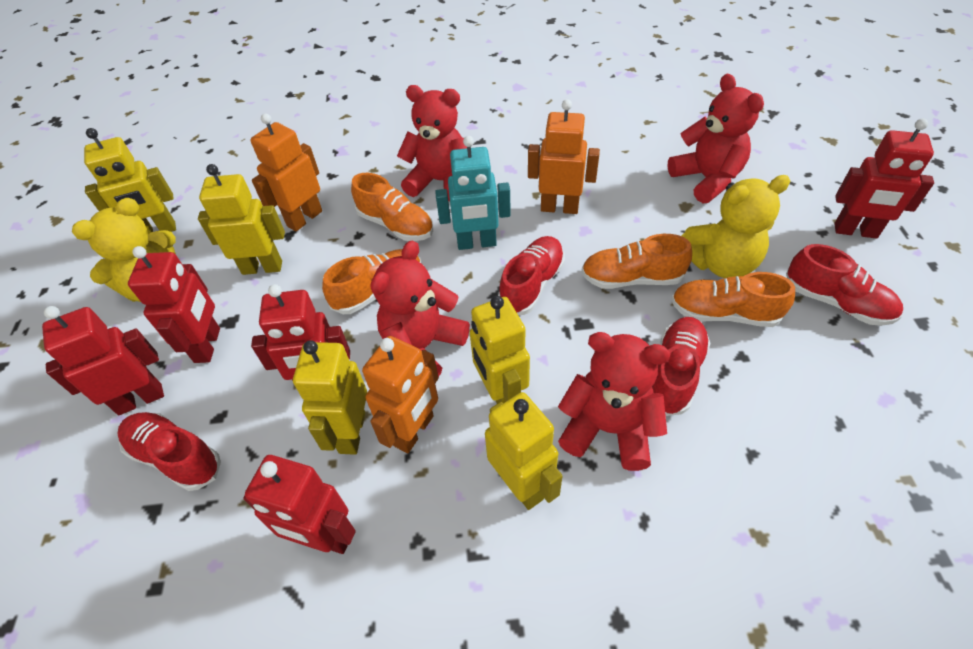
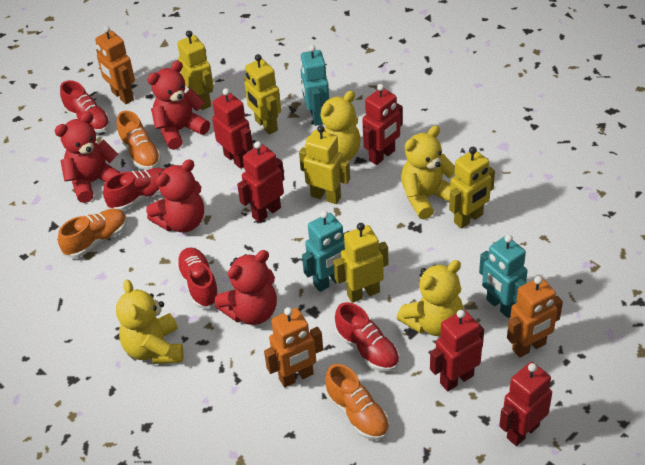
orange shoe: [322,249,421,314] [351,173,433,241] [581,234,692,289] [671,272,795,327] = 4 -> [58,209,127,258] [117,111,161,170] [325,364,390,440] = 3
turquoise robot: [435,136,511,250] = 1 -> [300,45,329,126] [302,211,349,292] [479,235,528,318] = 3
yellow teddy bear: [72,198,176,302] [681,175,790,278] = 2 -> [116,280,184,364] [304,91,361,161] [397,260,463,336] [401,126,455,220] = 4

